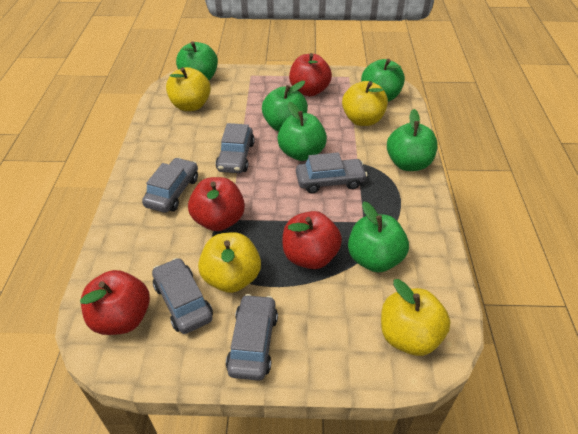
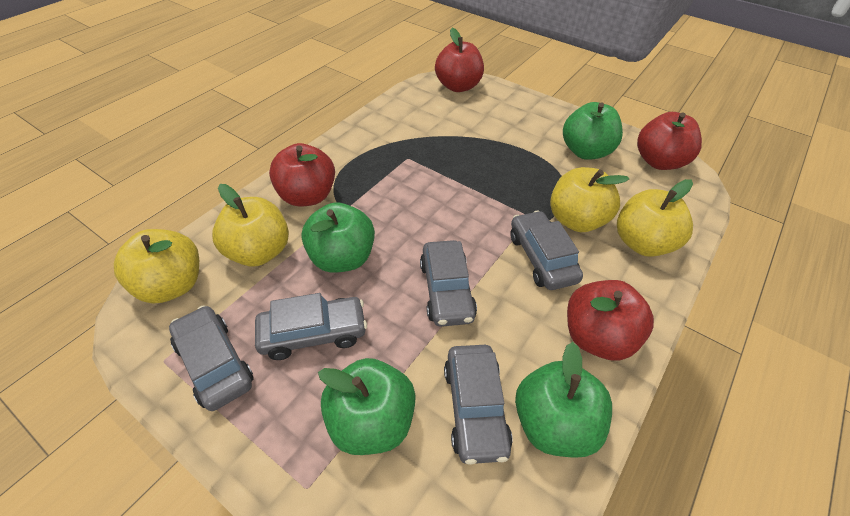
green apple: [176,41,218,80] [262,81,308,132] [277,102,327,161] [348,202,409,273] [361,59,405,102] [387,109,438,171] = 6 -> [301,203,375,272] [318,358,416,455] [515,342,612,458] [563,102,623,160] = 4

